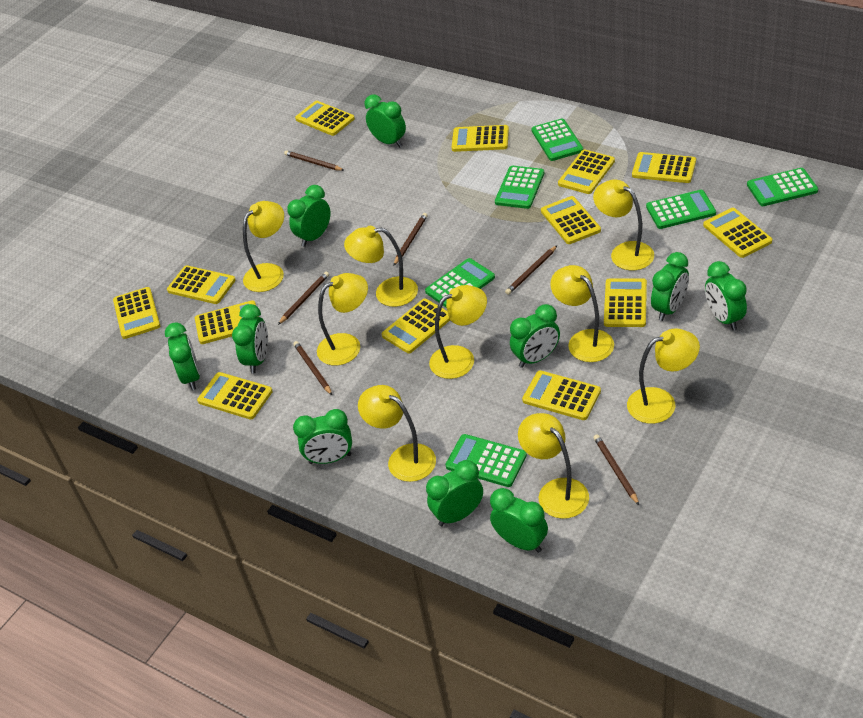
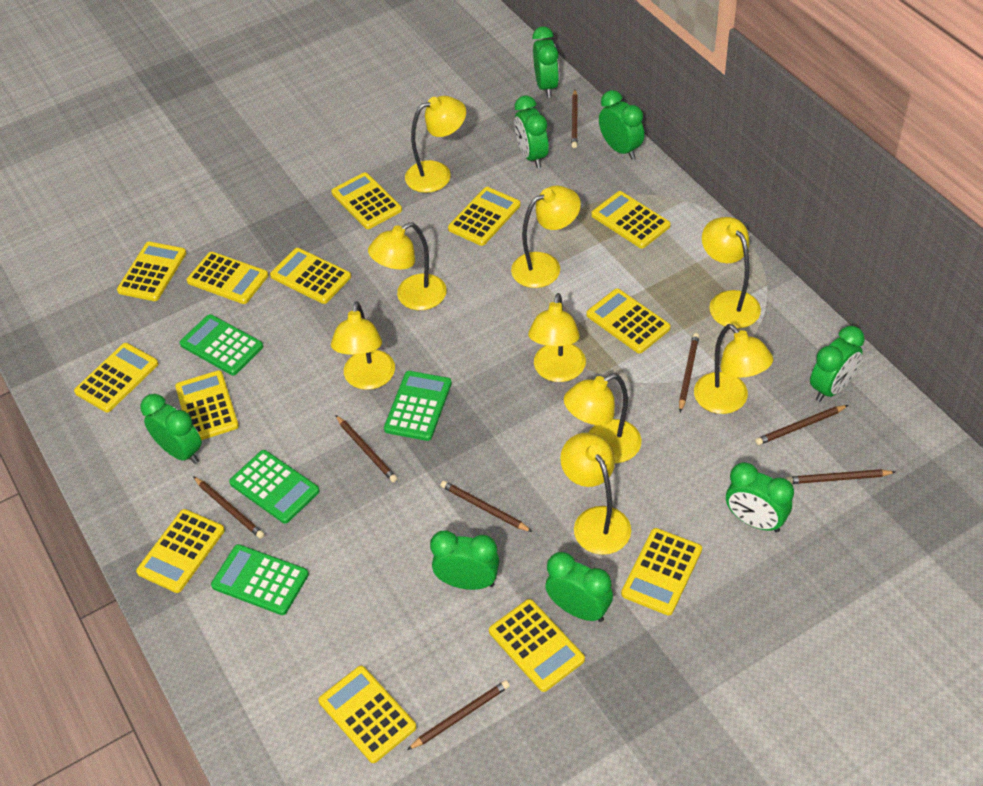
brown pencil: [278,272,329,325] [284,150,344,171] [293,341,332,395] [394,213,427,265] [505,245,557,295] [593,434,639,505] = 6 -> [193,476,264,539] [335,415,397,482] [407,680,510,750] [440,481,532,532] [571,90,578,148] [679,333,699,412] [755,405,848,445] [786,469,895,484] = 8
green calculator: [425,258,495,308] [445,434,527,487] [495,166,544,209] [531,118,583,161] [646,190,716,229] [747,168,818,206] = 6 -> [179,314,263,375] [211,544,309,615] [229,450,320,524] [384,371,452,441] = 4
green clock: [165,322,200,390] [232,304,268,373] [287,185,331,247] [293,409,352,464] [365,95,406,147] [426,460,483,526] [490,488,548,553] [510,304,560,368] [651,252,689,321] [705,261,747,330] = 10 -> [141,394,202,464] [430,531,499,590] [514,95,549,168] [532,26,559,98] [545,552,613,622] [599,90,644,159] [726,462,794,533] [810,326,865,402] = 8

